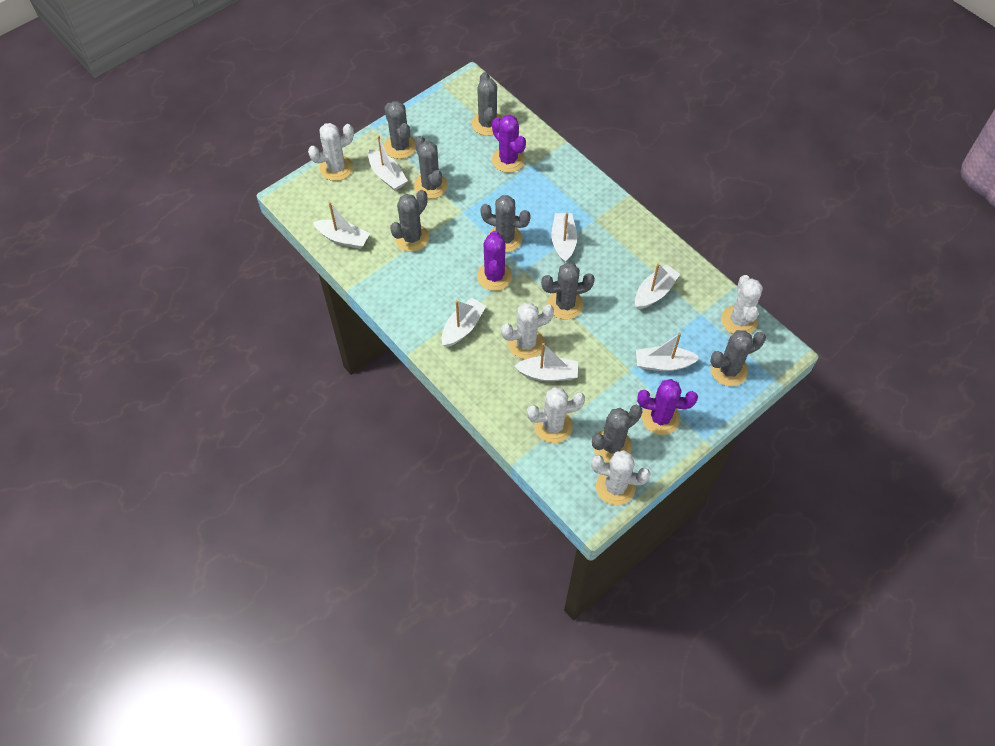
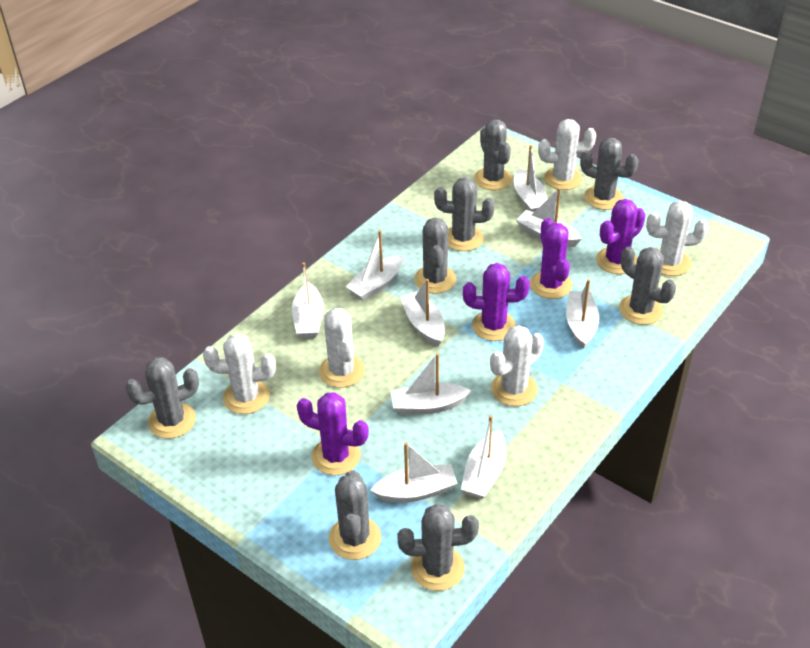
purple cactus: [477,231,512,291] [492,115,526,173] [637,379,698,435] = 3 -> [297,392,369,475] [463,263,530,341] [530,218,572,299] [596,199,646,274] = 4
white boat: [313,202,370,249] [368,135,408,191] [441,298,486,347] [514,343,578,381] [551,212,577,263] [635,263,680,309] [636,333,700,371] = 7 -> [292,262,324,339] [346,230,403,301] [370,442,458,502] [390,353,472,414] [400,279,445,346] [461,415,506,499] [514,145,548,212] [516,188,582,247] [566,279,599,349] = 9

